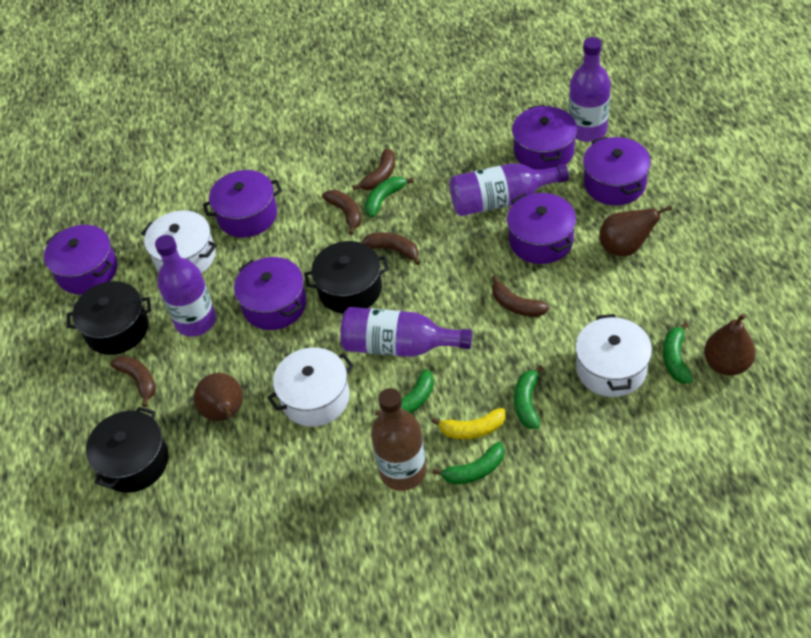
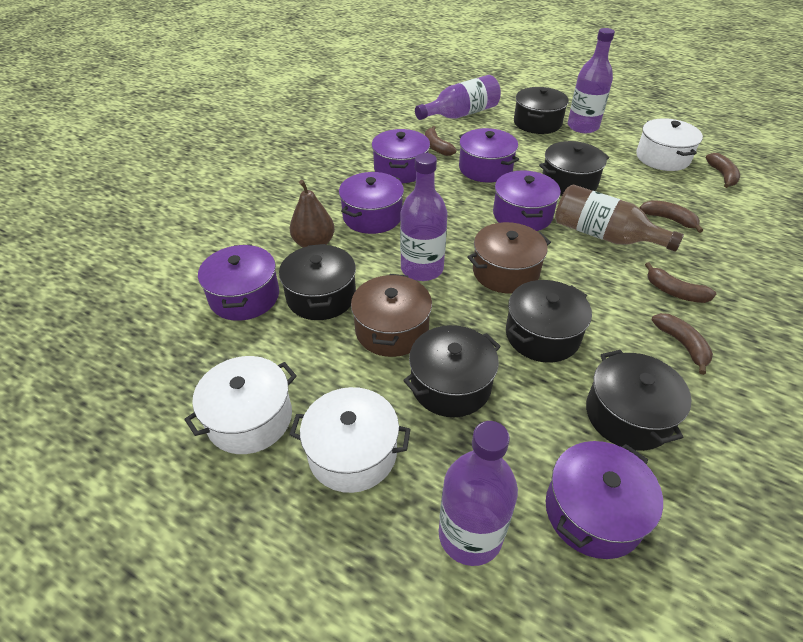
black pot: [67,281,151,355] [86,407,169,493] [304,241,389,314] = 3 -> [279,244,356,320] [403,325,501,417] [506,280,592,363] [514,87,569,134] [539,141,609,196] [586,350,692,451] = 6
brown pear: [194,373,243,421] [599,205,672,256] [704,313,756,376] = 3 -> [289,180,335,248] = 1
brown pot: none = 0 -> [351,274,432,357] [467,222,551,294] = 2
green banana: [365,176,414,217] [375,369,434,416] [433,442,504,484] [514,365,544,429] [663,322,693,383] = 5 -> none = 0
yellow banana: [431,408,505,439] = 1 -> none = 0

